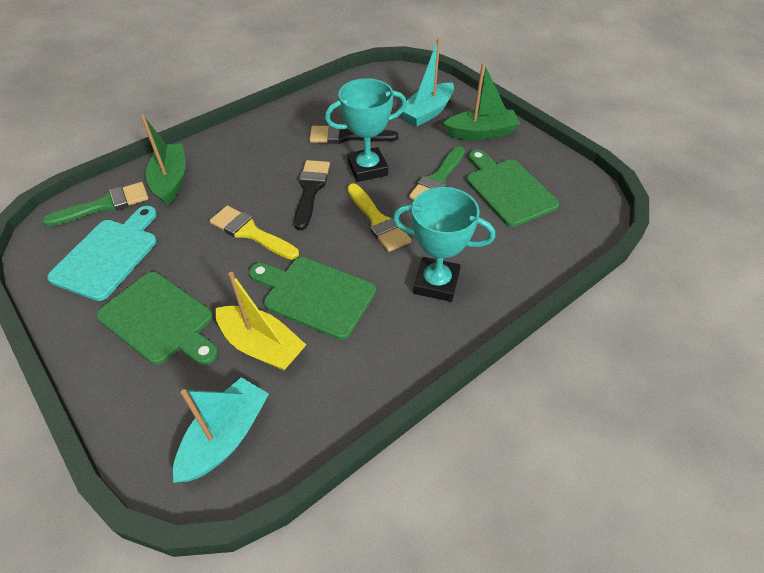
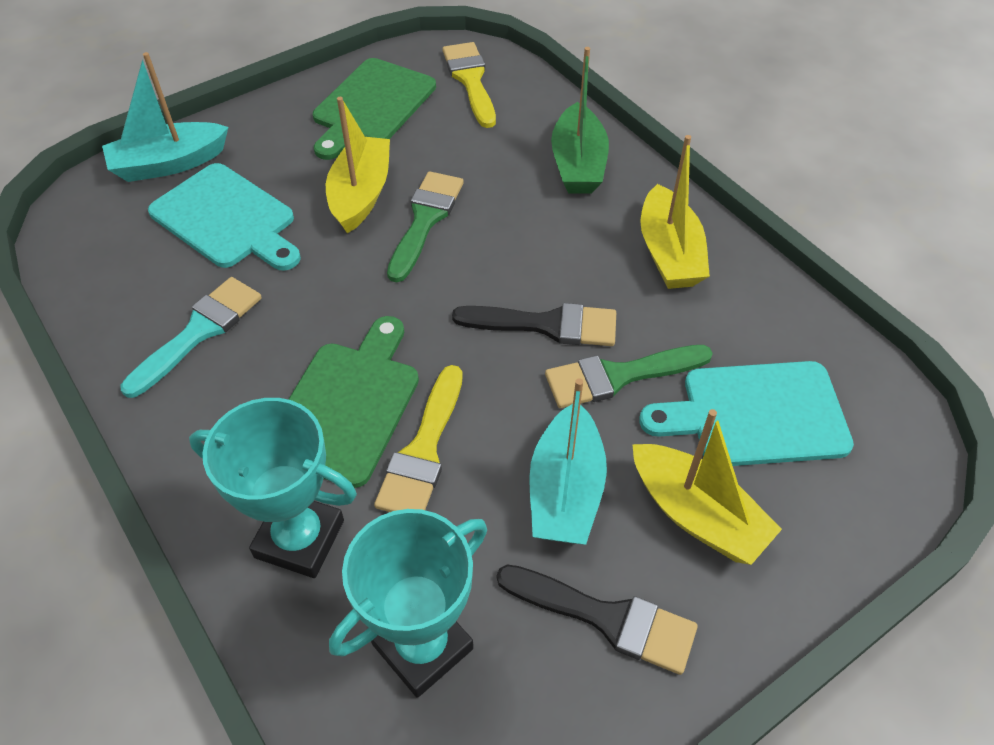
green boat: [140,115,186,206] [443,62,520,140] = 2 -> [551,47,609,194] = 1
green cutting board: [96,272,218,365] [249,257,376,340] [466,150,559,227] = 3 -> [288,316,419,488] [313,58,436,160] = 2
turquoise brush: none = 0 -> [120,277,262,398] = 1
turquoise cutting board: [47,206,157,301] = 1 -> [148,163,301,271] [639,361,854,466] = 2
yellow boat: [216,272,306,371] = 1 -> [326,97,390,233] [632,409,782,565] [640,135,710,289] = 3

